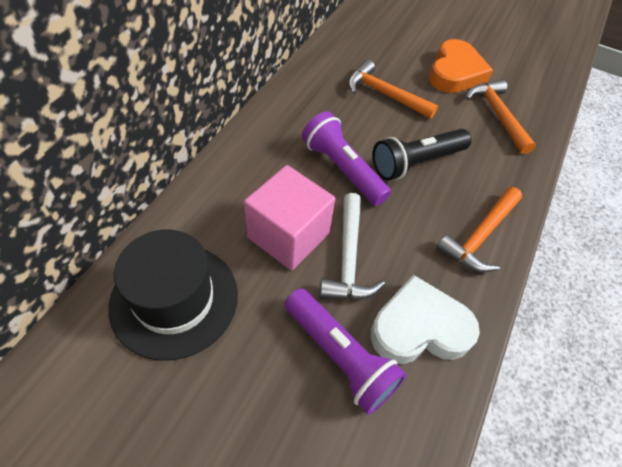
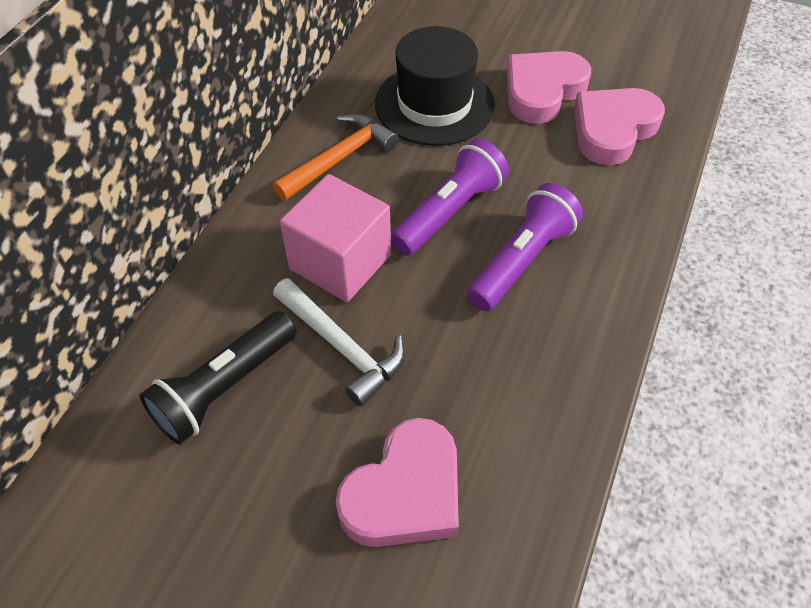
orange hammer: [348,60,438,119] [436,187,522,272] [466,79,536,154] = 3 -> [272,114,399,201] = 1
orange heart: [429,39,493,93] = 1 -> none = 0
pink heart: none = 0 -> [336,418,459,547] [507,51,591,124] [574,88,665,165] = 3
white heart: [371,275,480,364] = 1 -> none = 0

